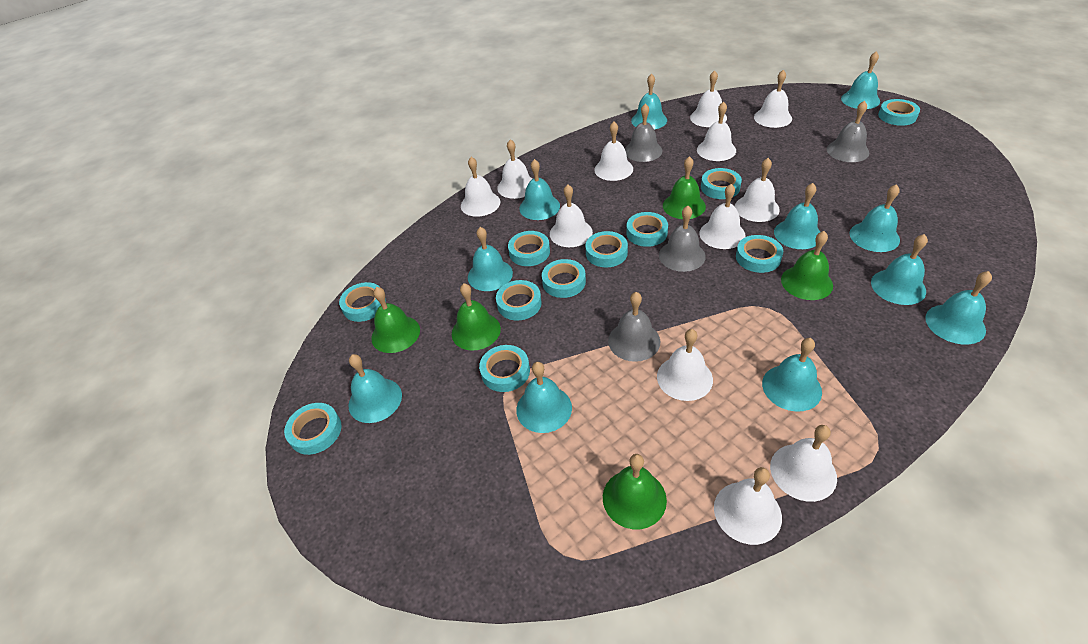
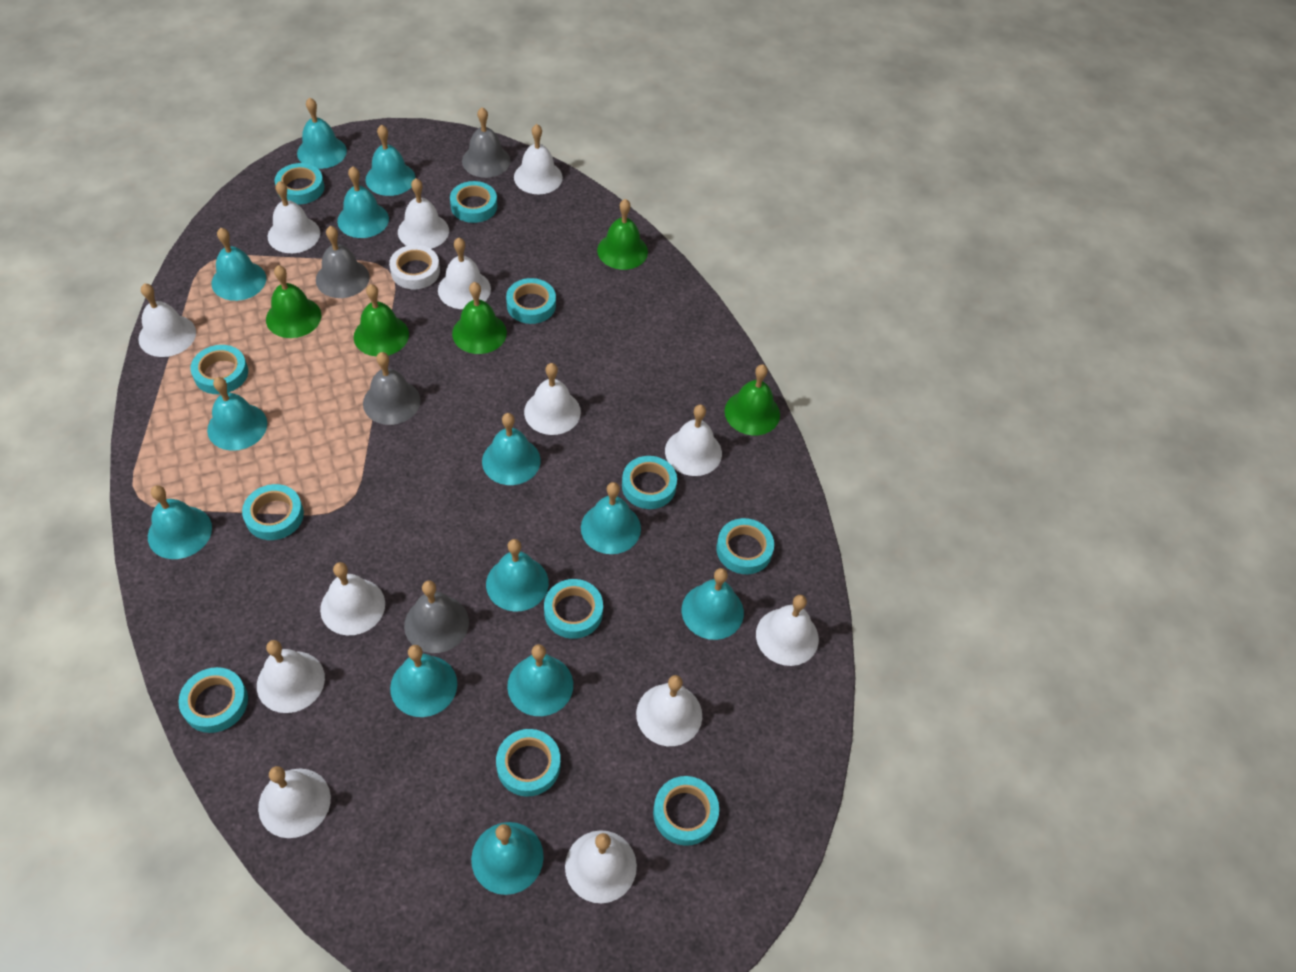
turquoise bell: [348,354,402,423] [468,227,513,291] [516,362,572,433] [519,159,560,220] [631,74,667,130] [762,338,822,412] [774,183,820,249] [841,51,880,109] [849,184,900,252] [871,234,928,305] [925,271,992,344] = 11 -> [148,485,212,559] [207,377,267,451] [211,228,266,301] [297,97,347,169] [337,166,389,238] [365,125,415,196] [390,645,457,717] [471,822,544,895] [482,413,541,485] [486,539,549,611] [507,644,573,716] [581,482,641,554] [682,568,744,640] = 13
white bell: [461,157,500,217] [497,139,532,199] [550,184,593,247] [594,122,633,181] [657,329,713,401] [690,70,727,127] [697,102,736,161] [699,184,745,249] [714,467,782,545] [735,158,780,222] [754,70,792,128] [770,425,837,502] = 12 -> [138,283,196,357] [257,640,325,713] [258,766,331,838] [268,181,320,253] [320,562,385,635] [398,178,449,249] [438,237,491,309] [514,124,563,194] [524,363,581,435] [565,830,637,903] [636,675,702,746] [665,405,722,476] [756,595,819,666] = 13
white tape: none = 0 -> [389,245,440,289] = 1

